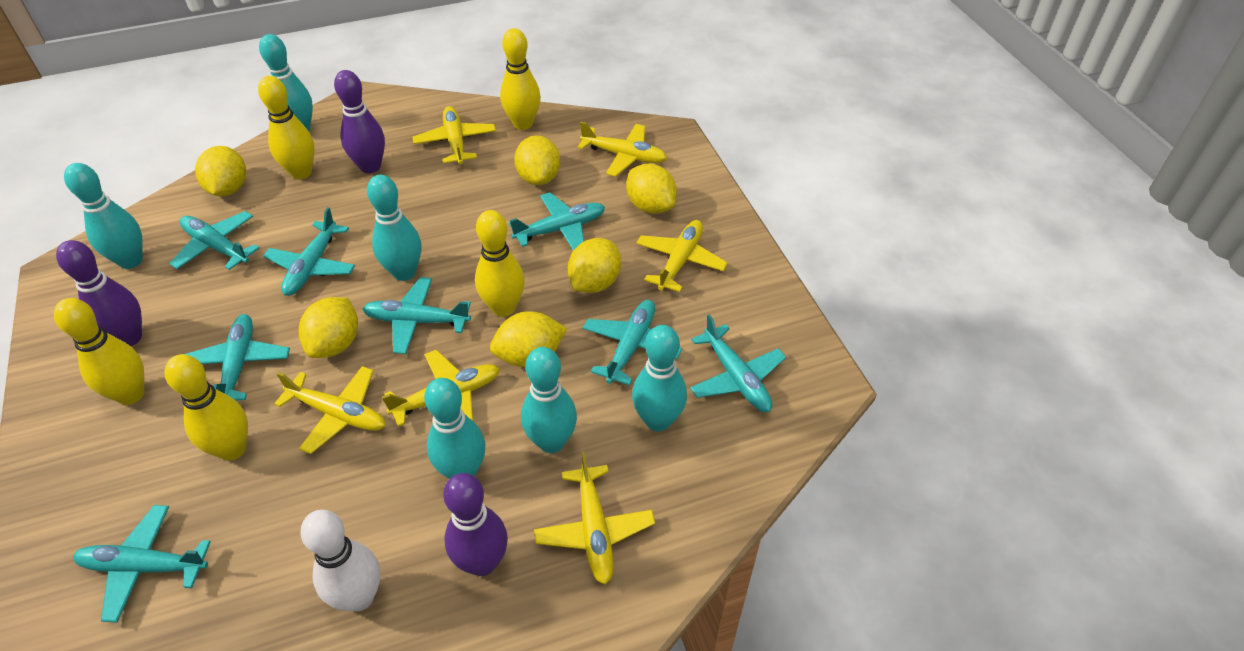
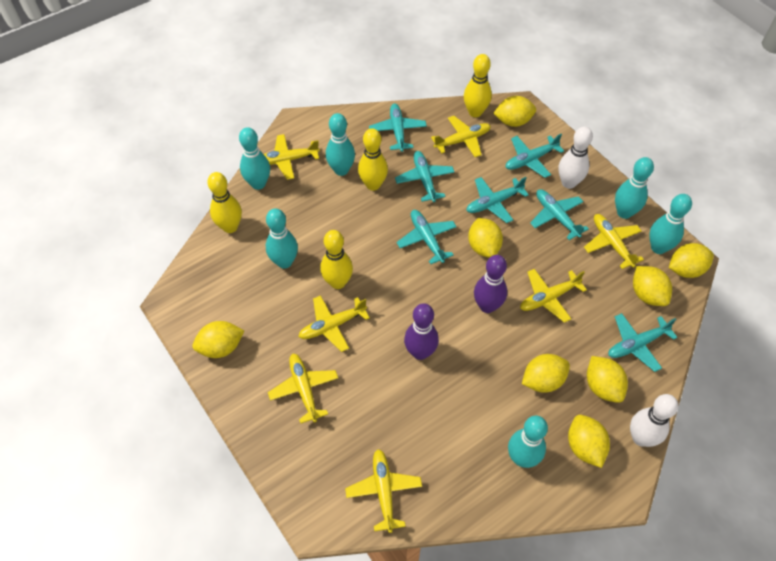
purple bowling pin: [56,240,142,346] [334,70,385,173] [443,473,508,576] = 3 -> [404,303,439,360] [474,255,507,313] = 2
turquoise plane: [73,505,211,623] [169,211,259,270] [185,314,290,401] [264,207,355,296] [363,277,471,354] [509,192,605,251] [583,300,682,385] [690,314,786,412] = 8 -> [369,104,427,152] [395,151,455,202] [397,210,457,264] [466,177,529,223] [506,134,564,178] [530,189,589,240] [608,313,678,372] = 7
white bowling pin: [300,510,380,611] = 1 -> [559,126,593,189] [630,394,679,447] = 2
yellow bowling pin: [54,298,145,405] [165,354,248,461] [258,76,315,179] [475,210,525,317] [500,28,541,130] = 5 -> [207,172,242,233] [320,230,353,289] [358,128,388,191] [464,54,492,117] = 4
yellow lemon: [195,146,246,196] [299,297,358,358] [490,311,567,367] [514,135,560,185] [567,238,621,293] [626,164,677,214] = 6 -> [192,321,244,358] [468,218,503,258] [493,96,536,127] [522,354,570,393] [568,415,610,468] [587,356,628,403] [633,266,672,306] [669,243,714,278] = 8
yellow plane: [274,366,386,454] [382,350,500,427] [412,106,496,165] [534,452,655,585] [578,122,667,177] [636,220,728,292] = 6 -> [264,134,320,180] [268,354,338,424] [298,295,370,352] [345,449,422,533] [431,116,491,157] [520,269,587,323] [584,214,644,269] = 7

